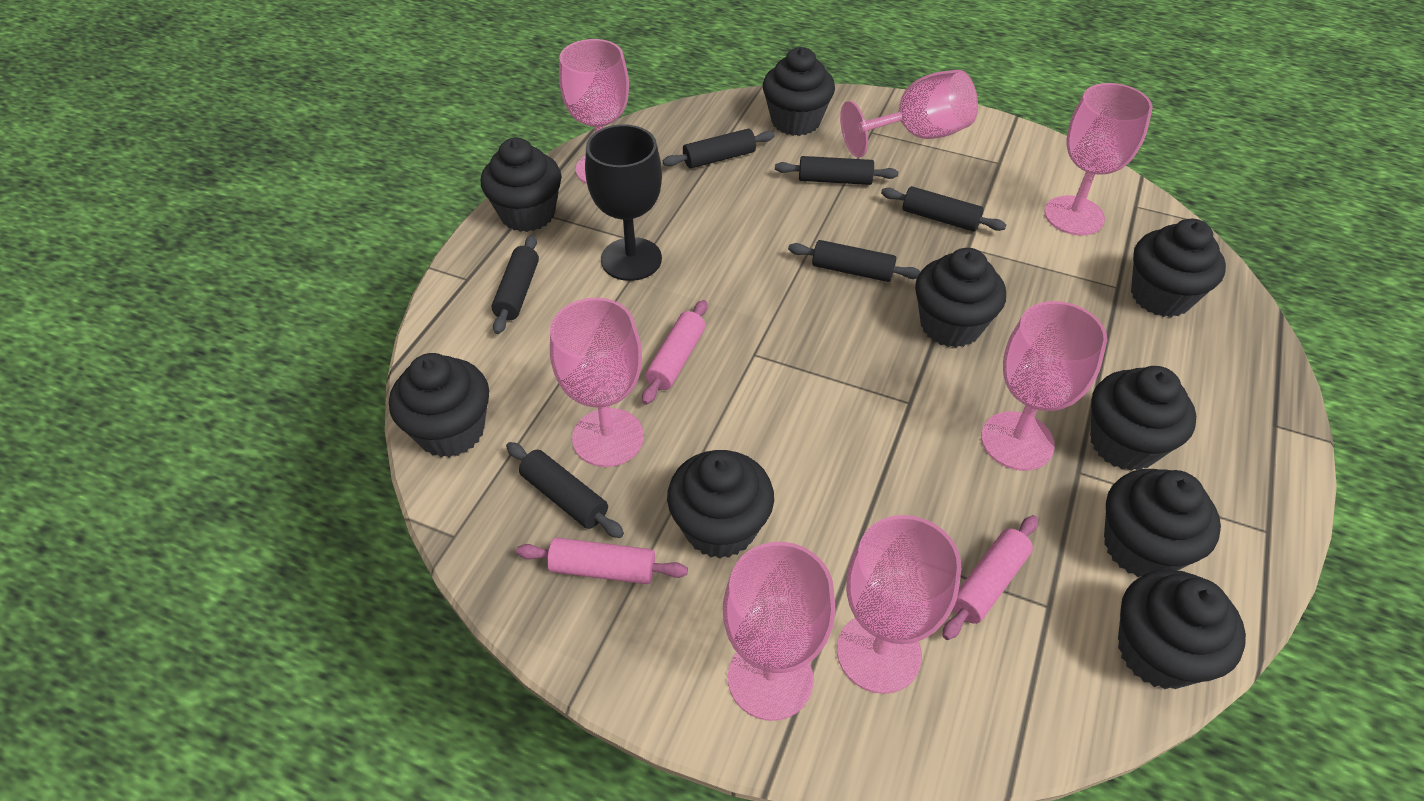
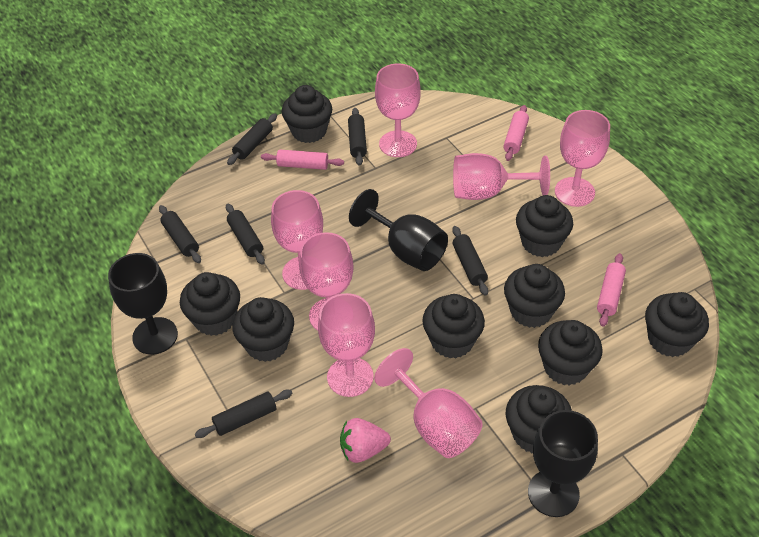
black goblet: [585,124,662,281] = 1 -> [108,253,178,355] [349,189,448,271] [528,410,598,517] = 3
pink strawberry: none = 0 -> [340,418,391,463] = 1

